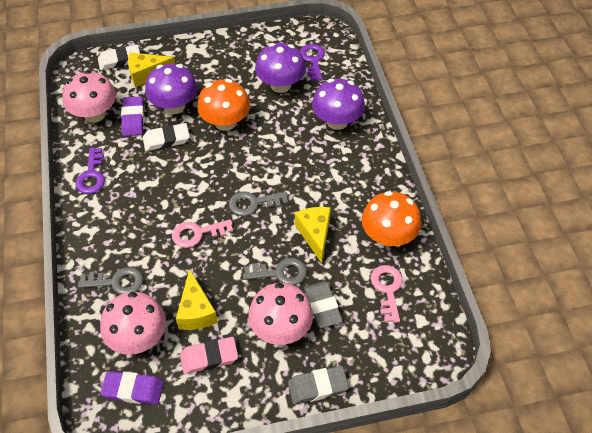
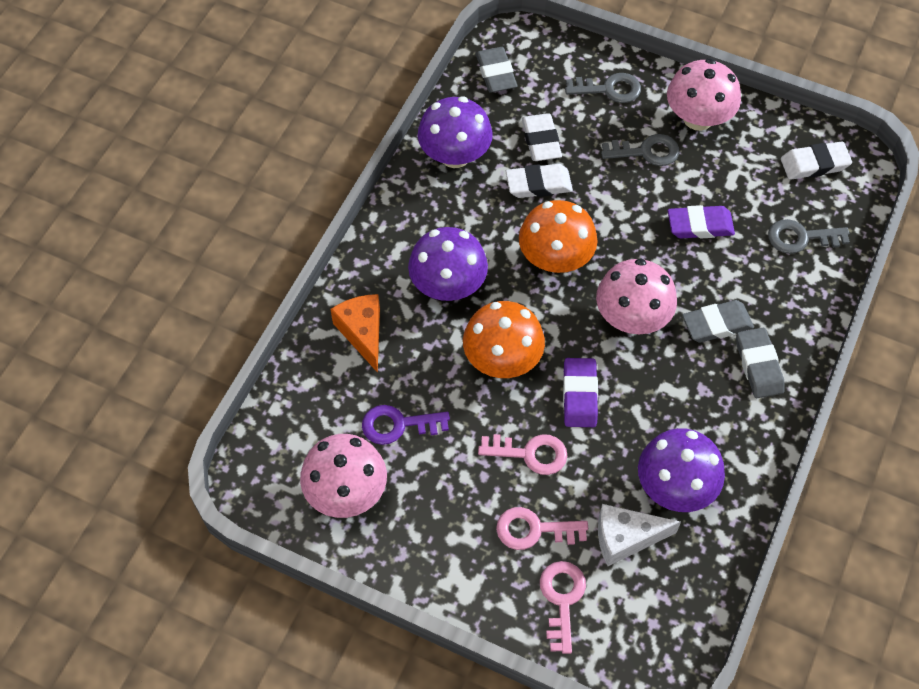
grey eraser: [288,366,349,404] [304,281,343,328] = 2 -> [476,47,517,93] [682,300,754,342] [736,328,785,398] = 3
orange cheese: none = 0 -> [330,294,380,373] = 1
pink eraser: [180,337,238,374] = 1 -> none = 0
pink key: [172,219,233,248] [371,265,403,323] = 2 -> [478,434,567,475] [496,507,588,550] [540,561,586,654] = 3
purple key: [75,148,105,194] [300,44,325,81] = 2 -> [362,405,450,445] = 1
white cheese: none = 0 -> [598,504,681,566] = 1
white eraser: [98,45,140,70] [143,123,190,151] = 2 -> [506,164,573,198] [522,113,562,161] [781,141,852,180] = 3
yellow cheese: [128,52,175,88] [176,269,218,330] [295,207,331,263] = 3 -> none = 0

